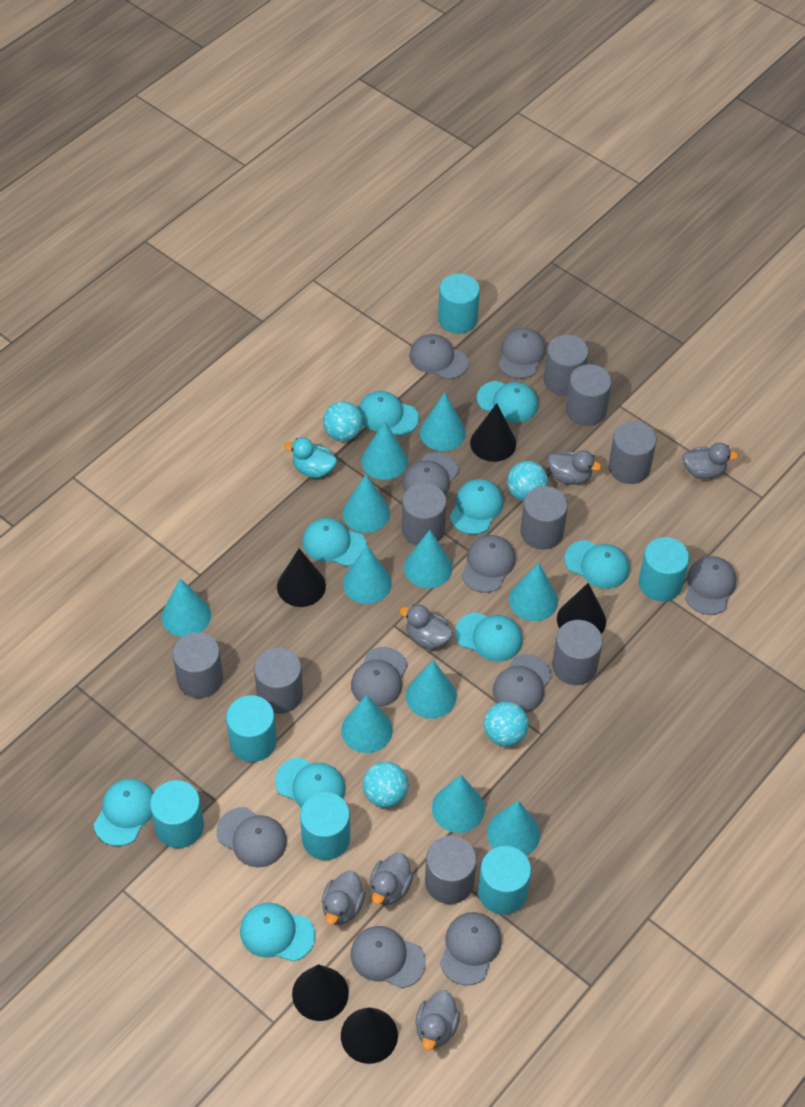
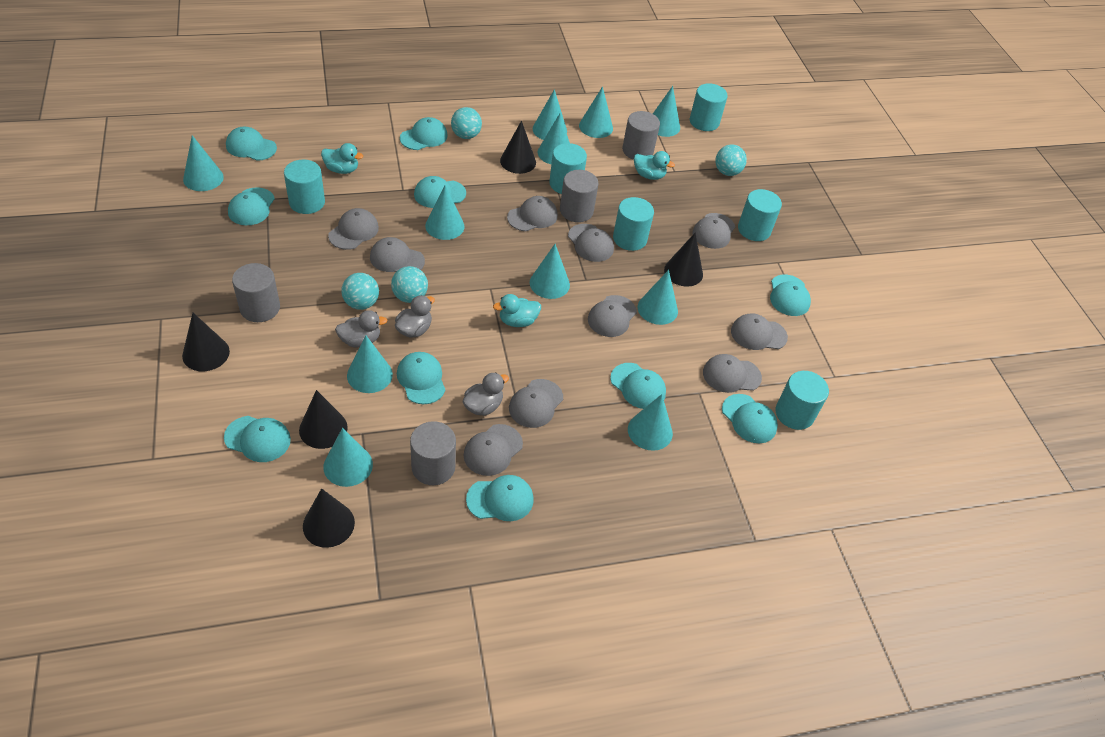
grey cylinder: [173,632,223,698] [254,648,303,714] [402,483,447,546] [425,836,477,904] [520,486,568,550] [544,335,589,396] [552,620,603,685] [566,364,612,426] [608,422,656,484] = 9 -> [232,263,280,322] [410,421,456,485] [560,170,598,222] [622,111,660,160] = 4
grey duck: [322,871,365,925] [370,853,413,905] [400,604,453,650] [416,990,460,1050] [548,450,602,485] [682,443,739,479] = 6 -> [335,310,387,347] [395,295,435,338] [463,372,509,416] = 3
turquoise cap: [94,779,153,846] [240,903,315,962] [275,757,345,808] [302,518,367,566] [358,391,419,436] [450,479,503,534] [455,612,523,662] [477,381,538,423] [565,540,629,589] = 9 -> [224,416,291,462] [226,127,277,161] [228,187,275,225] [397,352,446,404] [400,117,448,150] [414,176,466,208] [466,475,534,521] [610,363,666,409] [722,394,778,443] [770,275,811,316] = 10
turquoise duck: [284,437,337,478] = 1 -> [321,143,363,174] [493,294,541,327] [634,151,675,180] = 3

